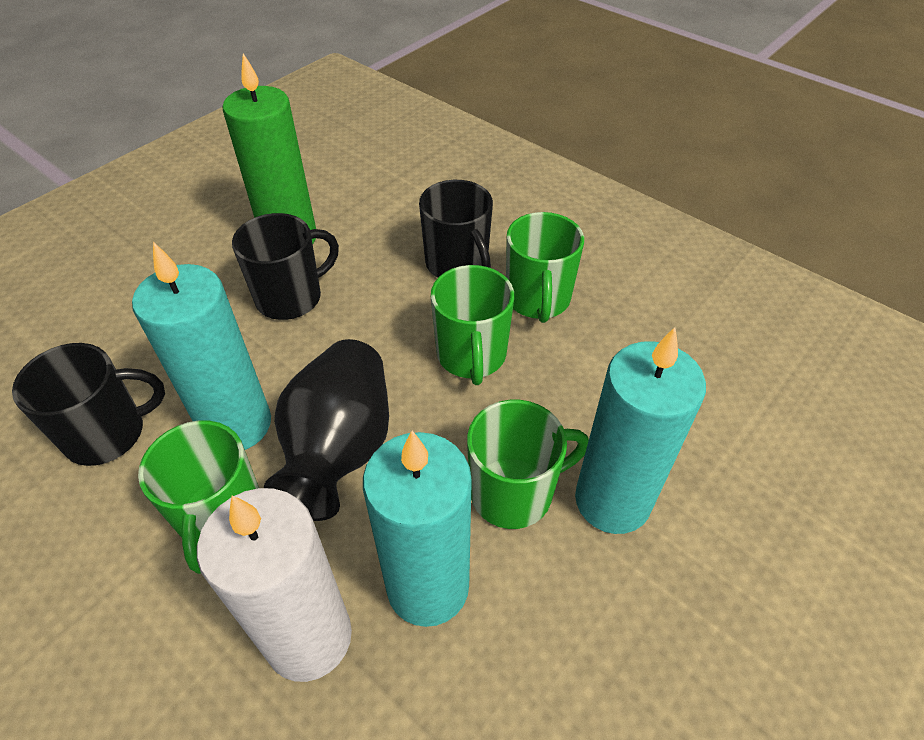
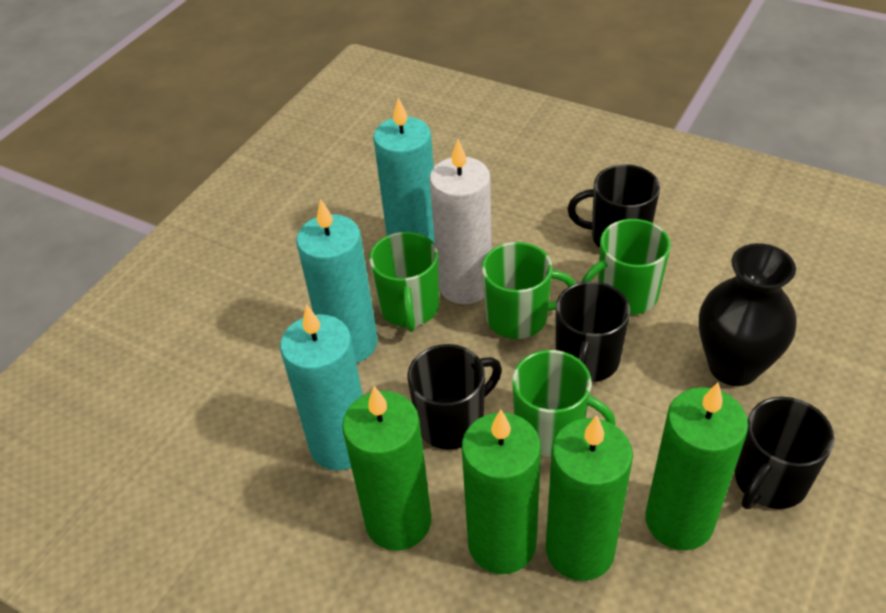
black mug: [12,343,165,466] [232,213,339,320] [419,180,493,278] = 3 -> [407,344,502,450] [556,281,630,382] [568,164,660,248] [735,397,834,509] = 4
green candle: [223,53,316,244] = 1 -> [342,386,431,551] [462,409,541,574] [546,415,633,581] [645,383,748,550] = 4

